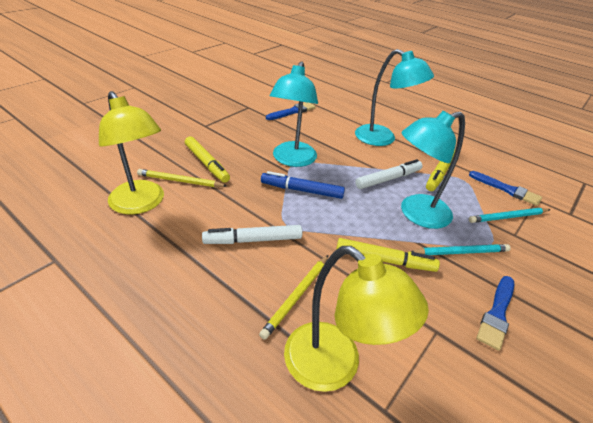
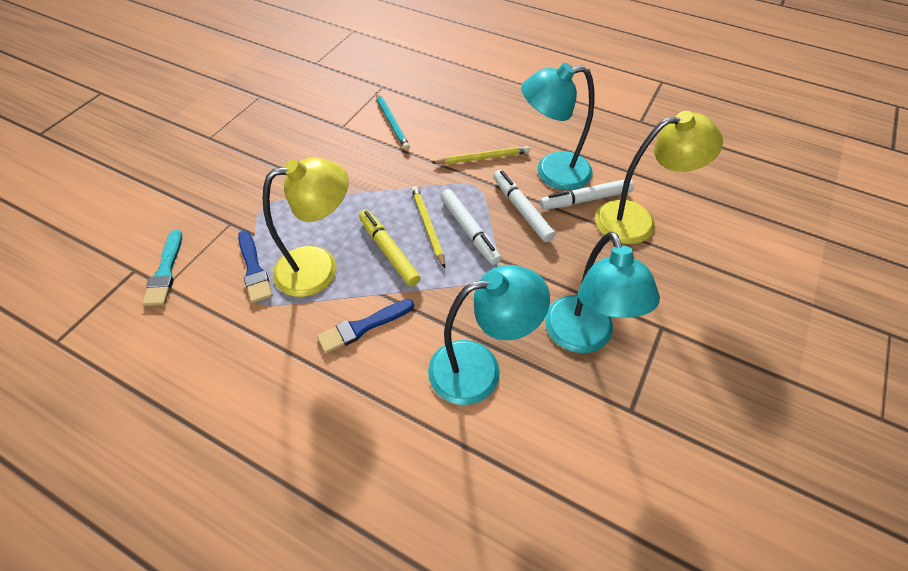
blue brush: [266,102,316,120] [469,171,542,206] [476,276,514,351] = 3 -> [238,230,273,304] [317,299,414,354] = 2
blue marker: [261,171,345,199] = 1 -> none = 0
turquoise brush: none = 0 -> [142,229,182,306] = 1
turquoise pencil: [411,244,511,255] [469,208,551,223] = 2 -> [376,92,410,150] = 1
white marker: [202,225,302,244] [355,159,422,189] = 2 -> [440,189,501,265] [493,170,555,242] [540,179,634,210] = 3
yellow marker: [185,136,230,183] [336,238,440,272] [426,150,455,191] = 3 -> [359,210,421,287] = 1

